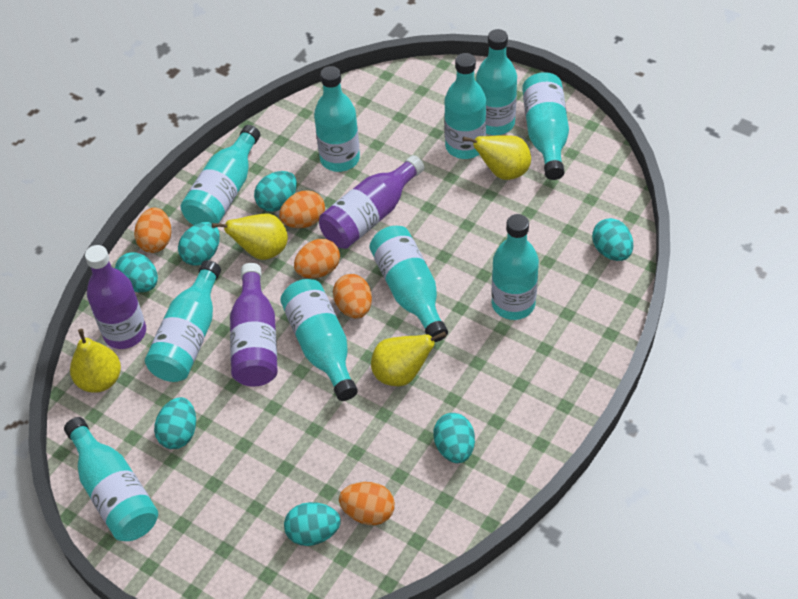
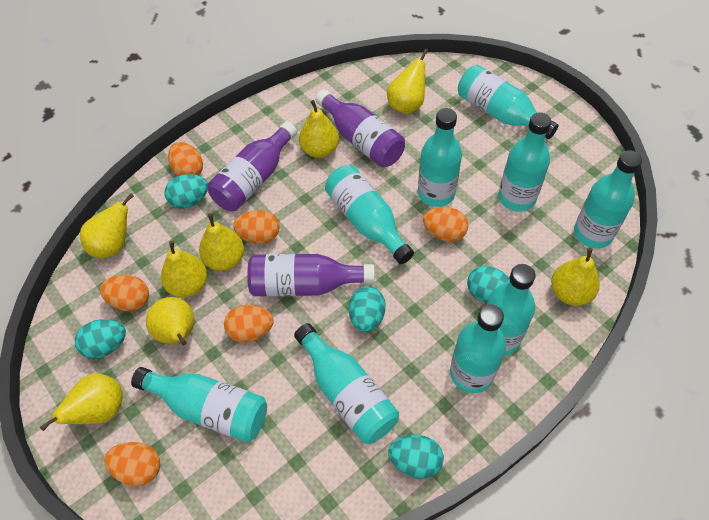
orange egg: [134,208,171,253] [279,190,325,228] [294,239,340,278] [333,274,372,319] [339,482,395,525] = 5 -> [100,275,149,311] [104,442,160,486] [168,142,203,176] [224,305,274,342] [233,210,280,244] [423,207,468,242] = 6
turquoise bottle: [64,417,158,541] [145,260,221,382] [181,125,260,225] [280,279,358,401] [314,66,360,172] [369,226,448,342] [444,53,486,159] [476,29,517,135] [491,214,539,320] [522,72,569,180] = 10 -> [131,367,267,442] [294,323,399,444] [325,165,414,264] [418,108,462,207] [450,304,506,393] [458,65,559,139] [487,264,535,356] [499,112,551,212] [574,150,642,248] = 9
turquoise egg: [115,252,158,292] [154,397,196,449] [178,222,220,266] [254,171,297,212] [284,502,341,546] [433,413,475,463] [592,218,633,261] = 7 -> [75,319,126,359] [165,174,208,209] [349,286,386,332] [388,435,444,479] [467,266,510,303] = 5
yellow pear: [70,329,121,393] [212,213,288,260] [371,331,446,386] [462,135,531,180] = 4 -> [40,374,123,431] [80,193,134,258] [146,297,195,345] [161,240,207,298] [199,213,244,271] [299,100,339,158] [387,49,428,114] [551,248,600,306] = 8

